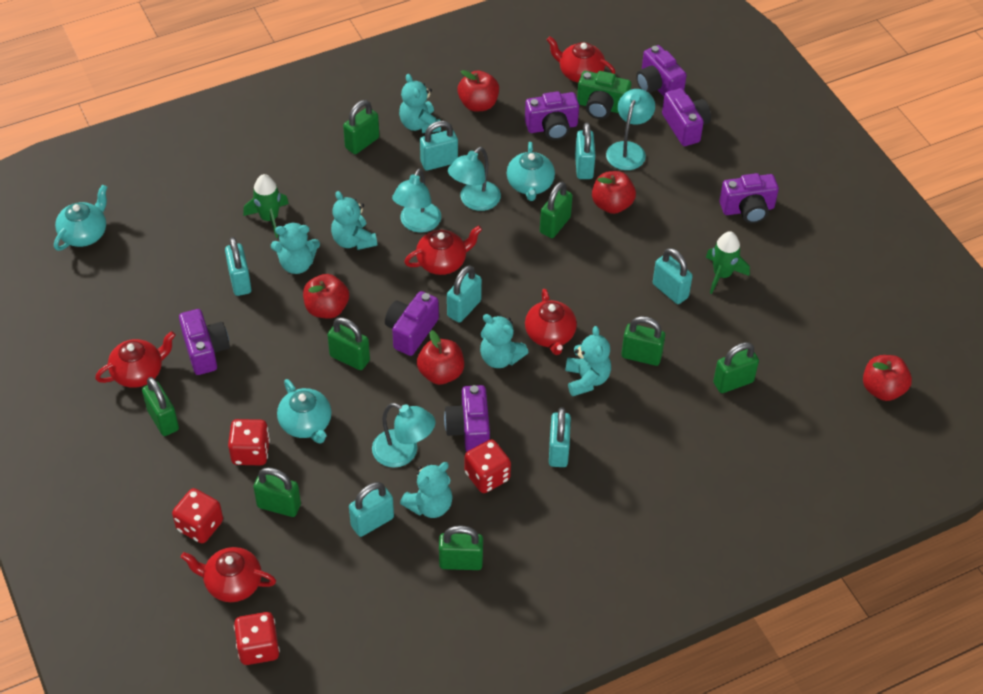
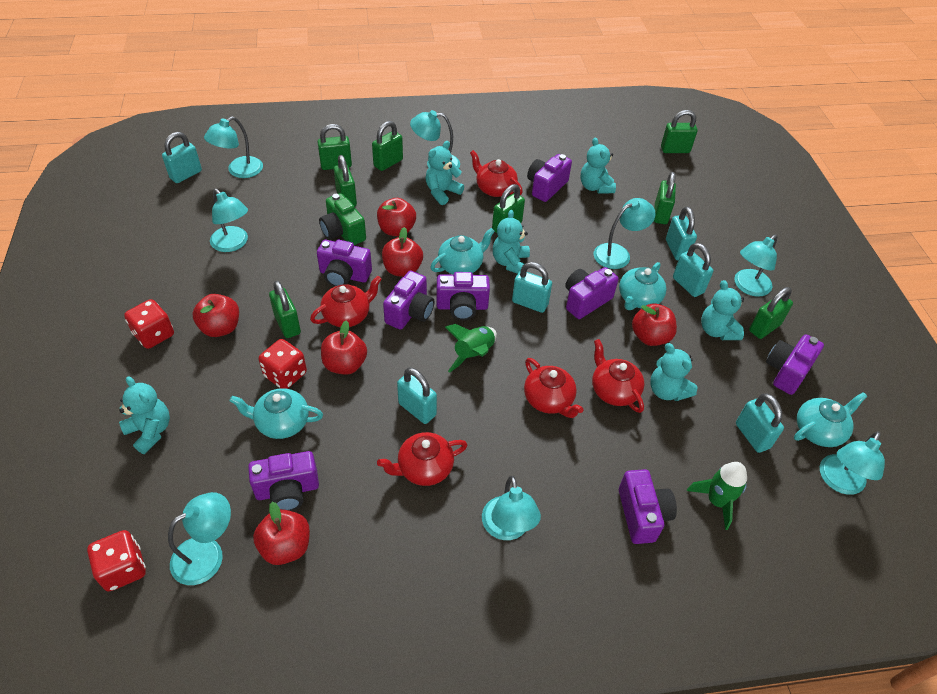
purple camera: [179,309,230,375] [385,291,439,356] [444,385,490,452] [525,91,579,140] [636,45,687,97] [662,88,711,146] [719,173,779,223] = 7 -> [248,451,319,511] [317,240,372,287] [383,271,434,330] [436,272,490,320] [527,154,572,202] [565,267,619,319] [619,469,677,544] [766,334,824,395] = 8
red apple: [303,274,349,319] [417,330,464,385] [457,70,499,111] [592,171,636,214] [863,355,912,401] = 5 -> [193,294,239,337] [253,502,310,565] [321,320,367,375] [377,198,416,236] [382,227,423,277] [632,303,677,346] = 6
red dice: [172,488,223,543] [228,419,270,465] [234,612,280,665] [465,439,511,493] = 4 -> [87,530,146,591] [124,299,174,349] [259,339,307,389] = 3
turquoise lamp: [372,403,435,468] [392,168,441,233] [448,147,501,211] [606,89,655,170] = 4 -> [168,492,231,585] [204,116,263,178] [210,189,248,252] [410,110,460,168] [482,476,541,540] [594,198,656,269] [734,235,777,297] [820,431,885,495] = 8
turquoise padlock: [225,237,252,296] [349,482,394,537] [420,121,458,171] [447,265,482,323] [549,407,571,467] [575,122,596,179] [653,248,693,304] = 7 -> [162,132,202,183] [397,368,437,424] [512,262,552,313] [666,207,697,260] [673,243,713,297] [736,393,784,453] = 6
turquoise teapot: [54,184,107,251] [277,379,332,444] [507,142,555,201] = 3 -> [229,388,323,439] [430,228,495,275] [619,262,667,310] [794,392,868,447] = 4

